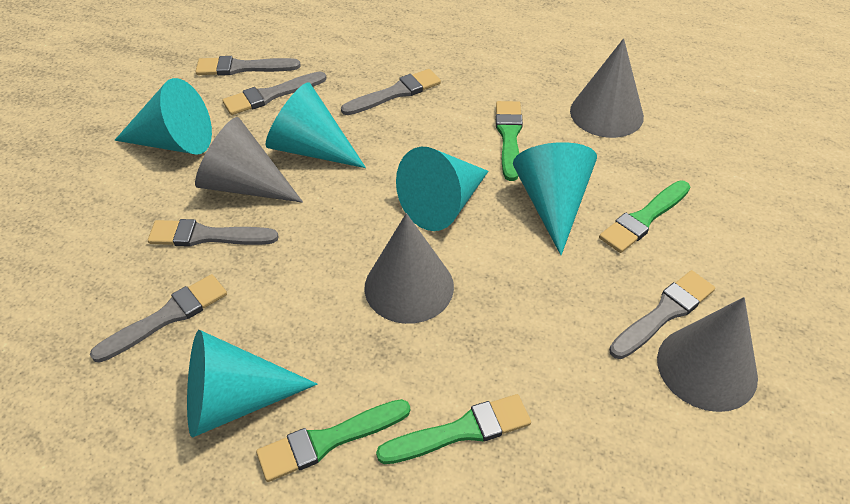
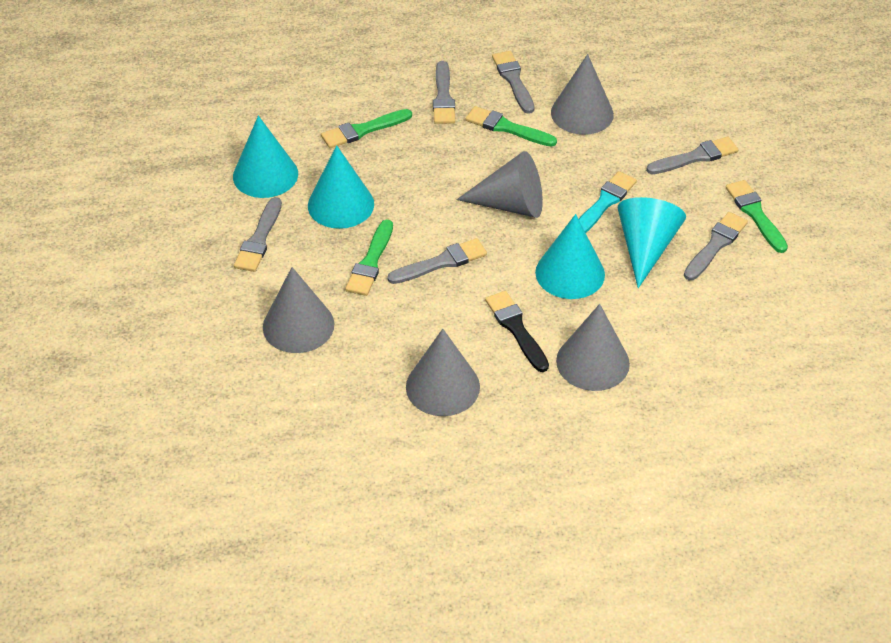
black brush: none = 0 -> [485,291,549,372] = 1
grey cone: [195,117,303,203] [364,213,454,324] [570,38,644,138] [657,297,758,412] = 4 -> [263,267,335,353] [406,329,480,416] [457,151,543,218] [551,54,614,135] [556,304,630,391] = 5
turquoise brush: none = 0 -> [579,171,637,233] = 1
turquoise cone: [115,78,212,155] [187,330,318,438] [266,82,366,168] [396,147,489,231] [513,142,597,255] = 5 -> [233,116,298,198] [308,145,374,229] [535,214,605,299] [618,197,686,288] = 4

